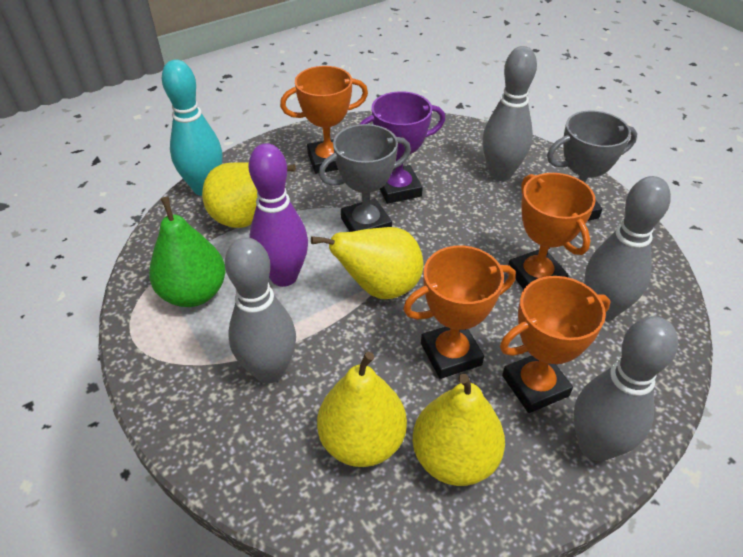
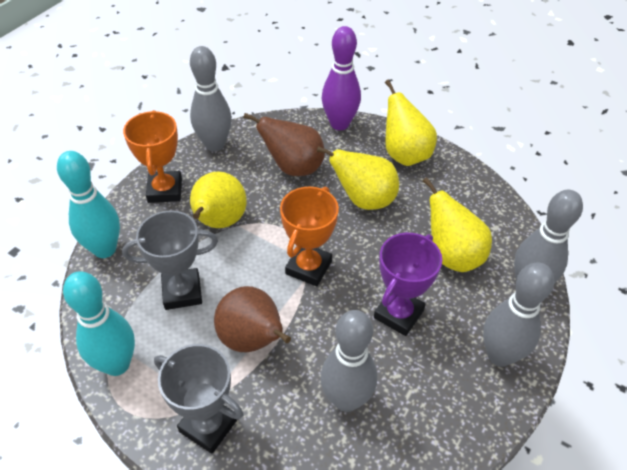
brown pear: none = 0 -> [214,286,291,352] [243,113,325,176] = 2
green pear: [149,197,226,307] = 1 -> none = 0
orange trophy: [280,66,368,174] [403,246,516,379] [500,276,610,413] [508,173,596,289] = 4 -> [123,110,182,203] [280,187,339,286] = 2
turquoise bowling pin: [162,60,222,196] = 1 -> [57,151,120,258] [63,271,135,376] = 2

